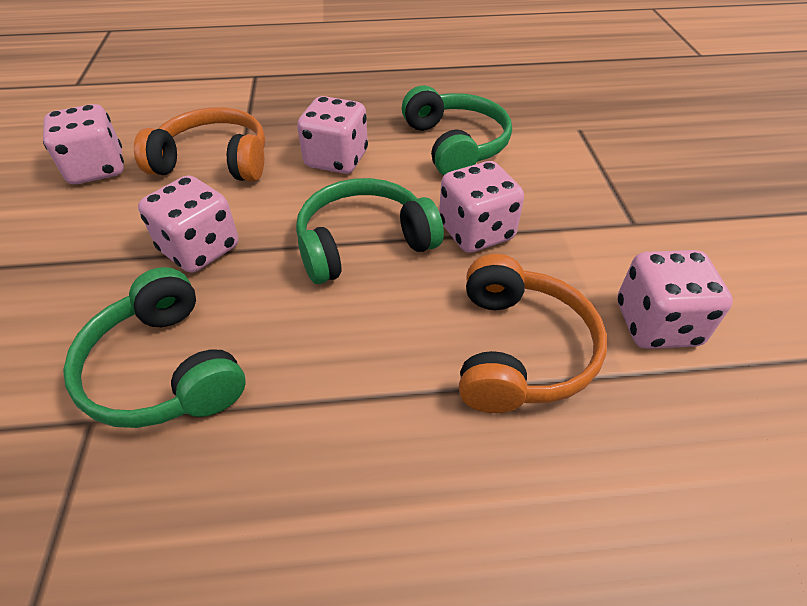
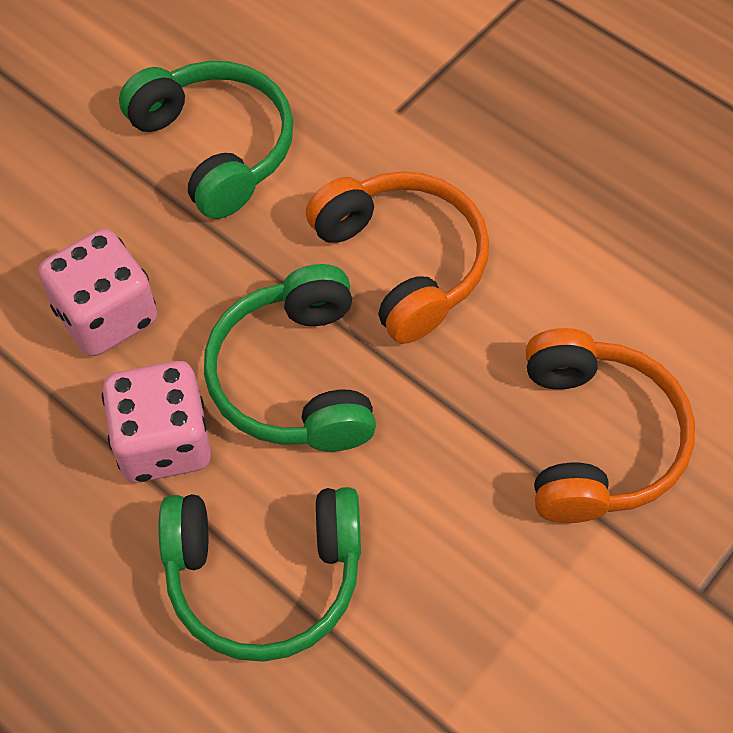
pink dice: [43,104,124,184] [138,175,238,273] [297,96,368,174] [439,161,524,253] [617,250,733,349] = 5 -> [38,229,157,356] [102,361,211,483] = 2

